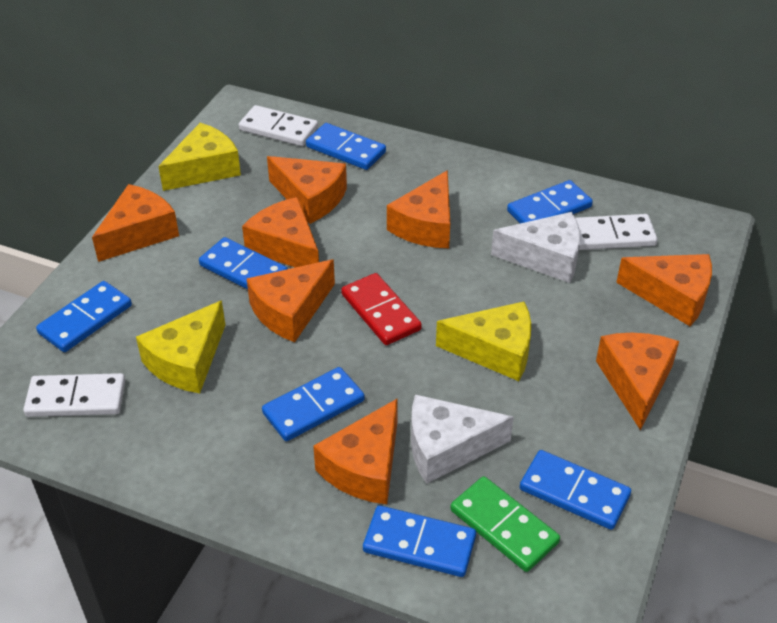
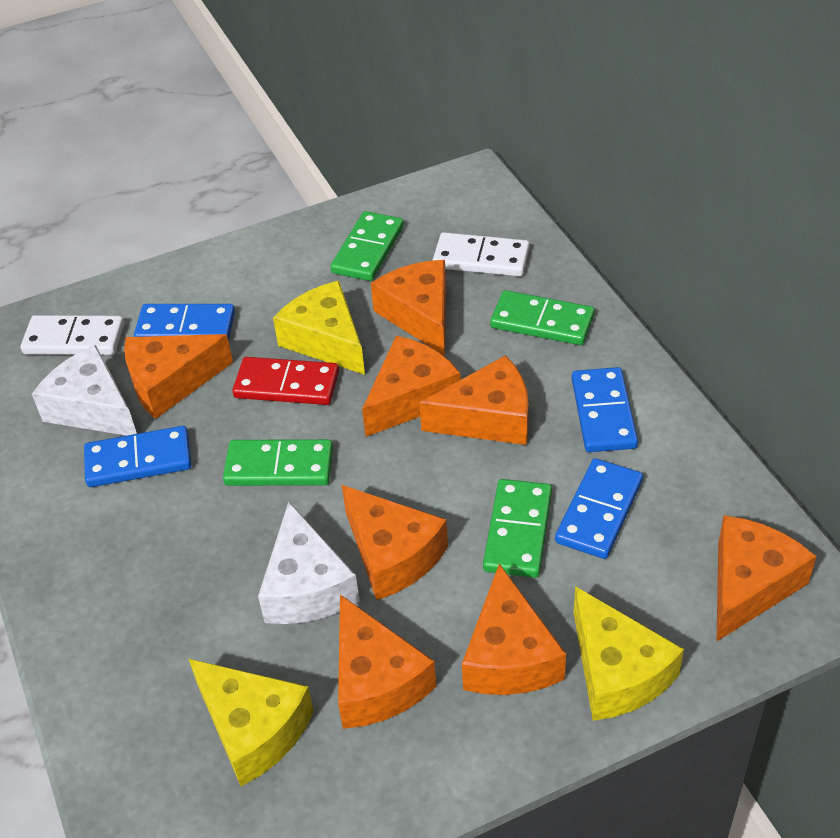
blue domino: [36,281,132,352] [199,237,288,290] [262,367,365,441] [306,123,386,170] [363,505,476,577] [507,180,593,223] [520,450,631,530] = 7 -> [84,426,191,487] [134,304,235,341] [555,458,643,559] [572,367,638,452] = 4
green domino: [450,476,560,572] = 1 -> [223,439,333,486] [331,211,404,281] [483,479,552,578] [490,290,595,345] = 4
white domino: [23,373,125,417] [239,105,318,146] [576,214,658,250] = 3 -> [21,315,124,355] [432,232,530,277] = 2

